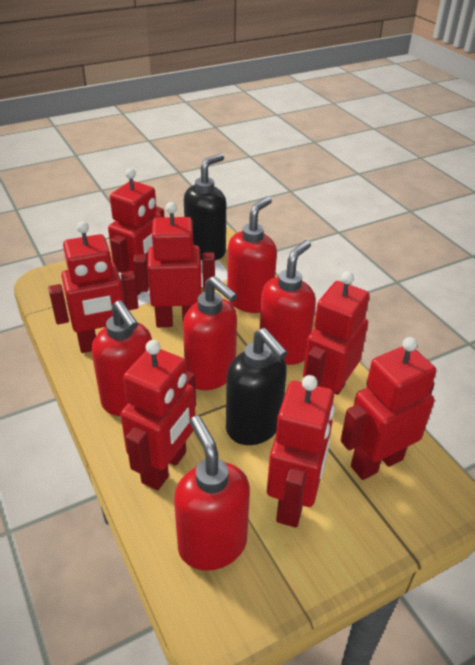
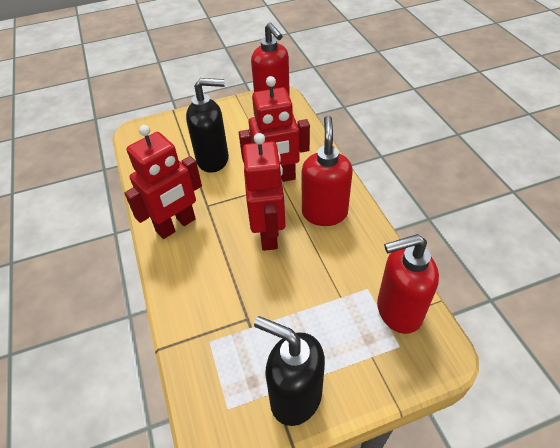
red robot: [48,221,139,353] [108,168,164,296] [120,340,196,490] [133,202,215,327] [267,375,335,527] [303,271,370,395] [340,337,436,480] = 7 -> [125,125,202,239] [239,76,310,182] [243,133,286,251] = 3
red soap dispenser: [92,300,152,416] [174,416,250,571] [183,276,237,390] [227,196,277,313] [260,240,316,365] = 5 -> [251,22,290,96] [302,115,353,226] [377,234,439,334] = 3

